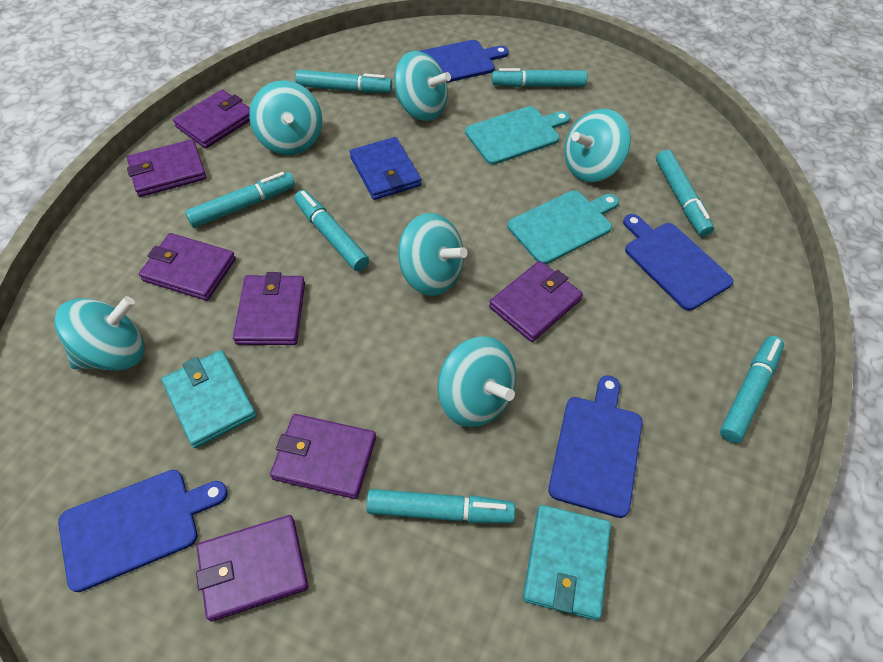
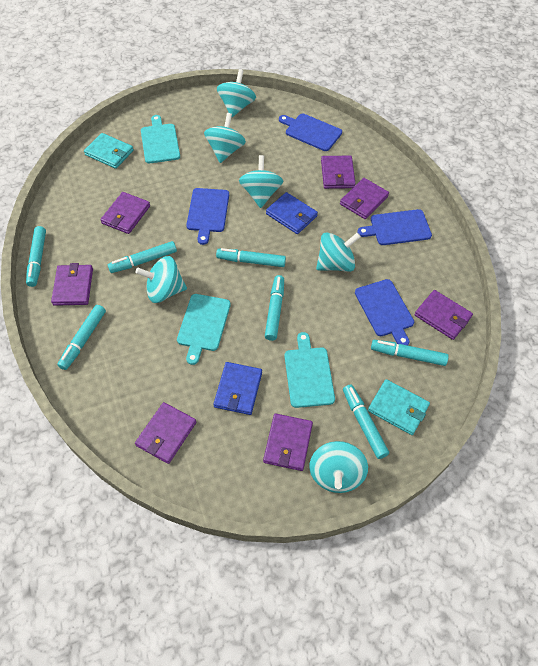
blue wallet: [350,137,421,200] = 1 -> [213,362,262,415] [266,192,318,234] = 2
turquoise cutting board: [465,106,570,165] [507,190,619,264] = 2 -> [141,115,180,163] [177,294,231,365] [284,332,335,408] = 3

